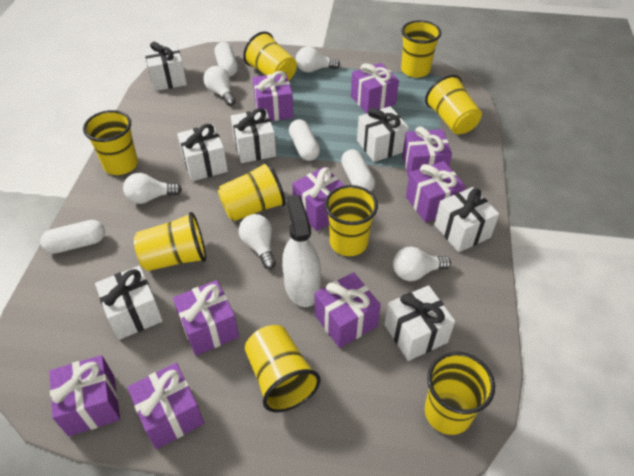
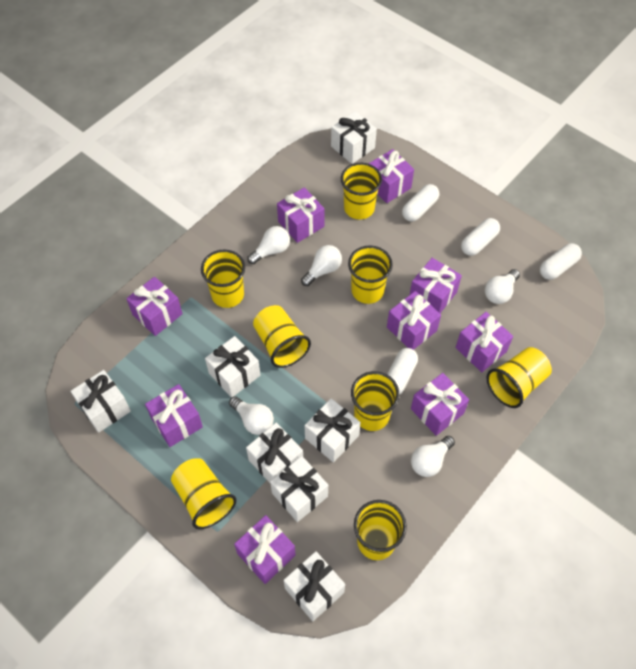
white spray bottle: [282,195,321,307] = 1 -> none = 0
yellow cup: [83,110,138,175] [134,212,206,271] [218,161,286,221] [243,31,297,81] [245,325,321,412] [325,185,378,256] [401,20,441,78] [425,75,482,134] [425,352,495,435] = 9 -> [171,458,236,529] [201,249,245,308] [253,305,311,368] [341,163,382,219] [348,245,393,304] [351,371,399,431] [354,500,407,560] [486,347,552,408] = 8

